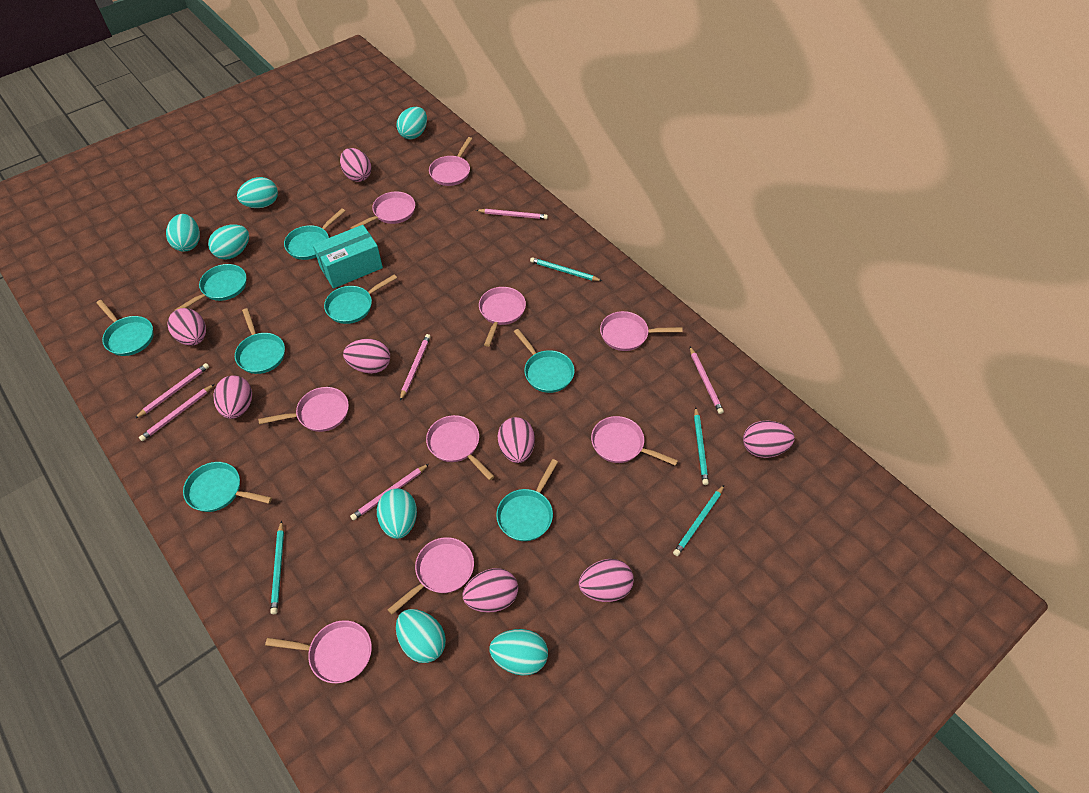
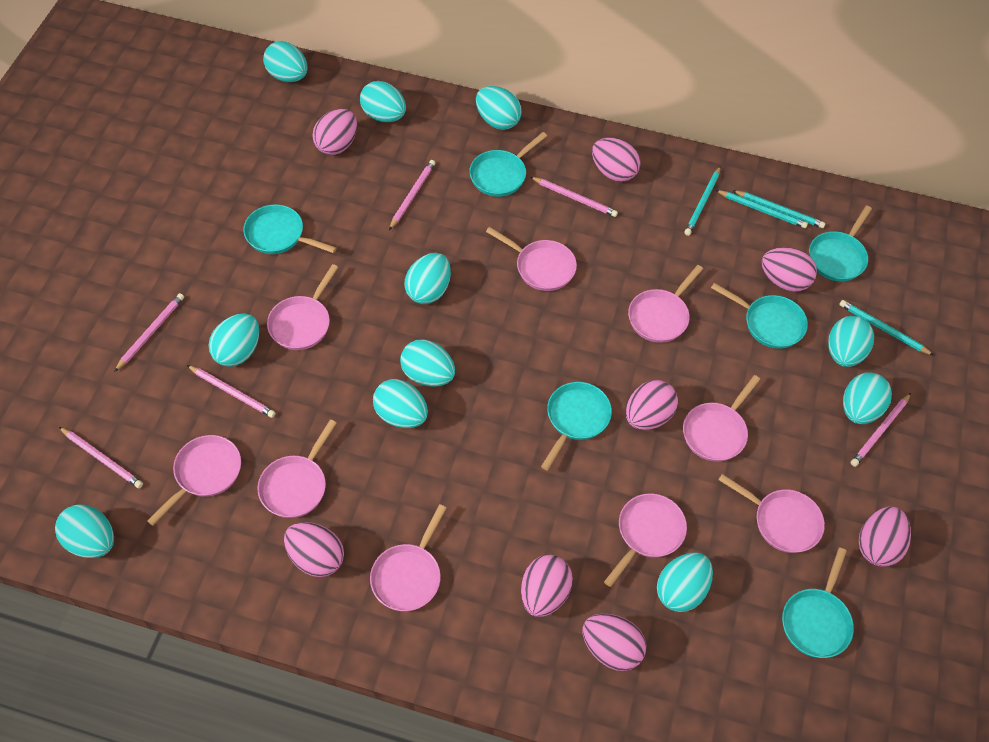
turquoise box: [313,225,383,288] = 1 -> none = 0
turquoise egg: [166,214,200,252] [208,224,249,260] [237,177,278,208] [377,489,417,539] [396,107,427,139] [396,609,446,663] [489,629,548,675] = 7 -> [55,505,114,558] [209,313,259,367] [263,41,307,82] [360,81,406,122] [373,379,428,428] [400,339,455,387] [405,253,451,304] [476,86,522,130] [657,552,713,612] [828,316,874,367] [843,372,892,424] = 11
turquoise pan: [96,300,153,356] [175,264,247,310] [183,462,272,512] [235,308,285,374] [284,208,345,260] [324,274,397,324] [496,459,558,541] [514,329,575,393] = 8 -> [243,205,337,254] [469,132,547,197] [541,382,612,471] [711,283,808,349] [782,547,854,658] [809,205,872,282] = 6

